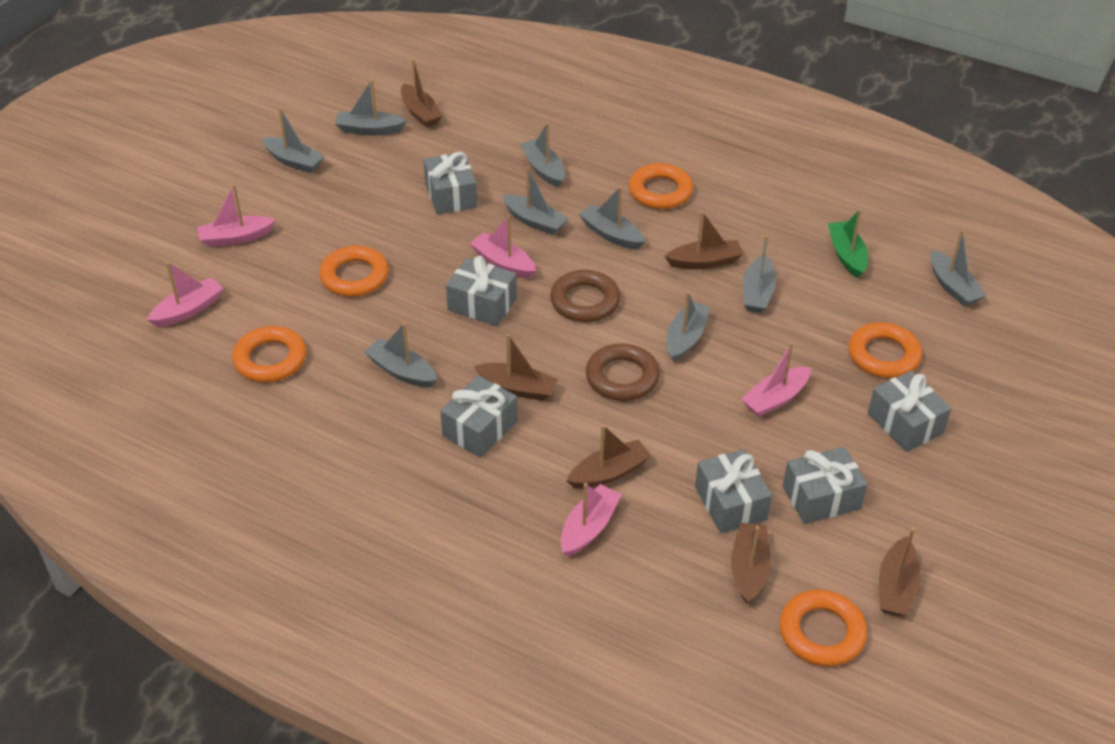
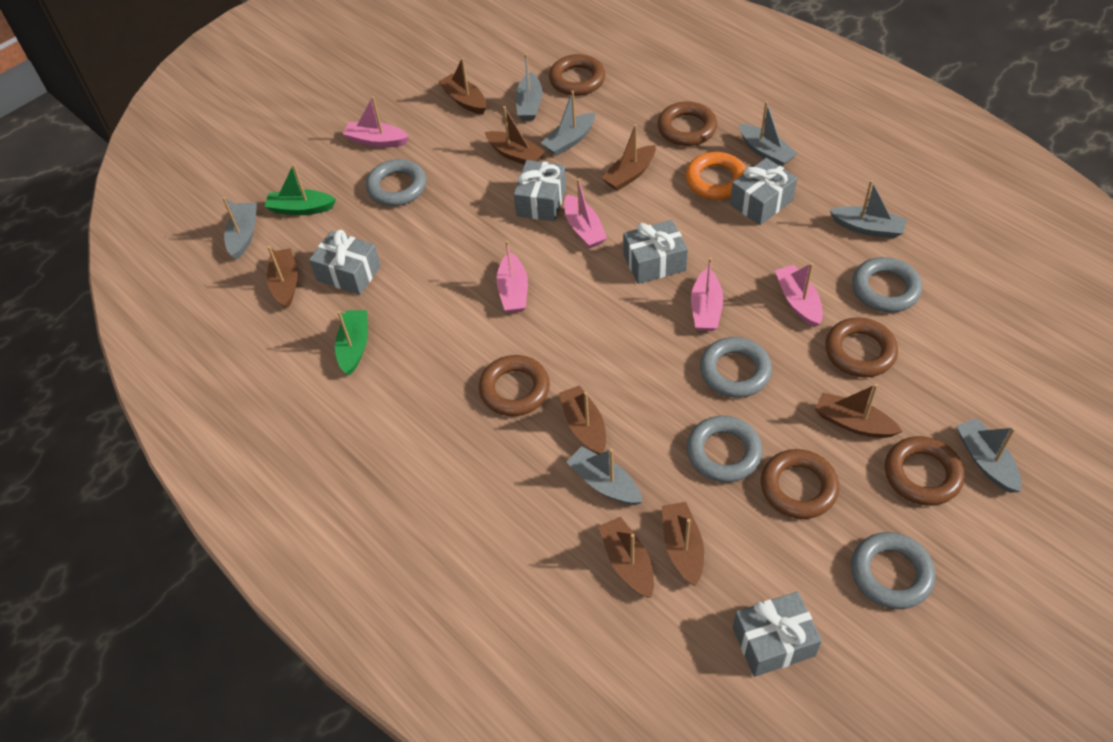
brown boat: [401,59,442,128] [474,334,558,401] [566,425,651,489] [665,211,743,269] [731,522,771,604] [879,528,920,617] = 6 -> [267,246,298,309] [438,58,486,115] [485,106,546,165] [559,385,606,454] [598,517,654,598] [602,124,656,191] [662,502,704,586] [815,384,903,438] = 8
brown ring: [550,270,620,322] [586,343,660,401] = 2 -> [479,355,550,416] [549,54,605,96] [657,101,717,146] [761,449,839,519] [825,318,898,377] [885,436,965,506] = 6
green boat: [828,209,868,278] = 1 -> [265,164,336,215] [335,310,368,375] = 2
grey boat: [262,108,325,173] [335,79,407,135] [364,323,437,388] [502,167,569,235] [520,122,565,188] [579,186,645,250] [667,292,710,362] [743,235,776,313] [930,229,987,306] = 9 -> [222,197,257,259] [515,54,542,121] [541,91,595,156] [567,446,643,505] [739,101,798,166] [830,180,907,239] [956,418,1022,493] = 7
grey gift: [424,152,477,215] [440,375,518,458] [446,256,517,326] [695,449,772,534] [783,447,868,524] [868,371,951,452] = 6 -> [309,230,381,295] [514,160,566,221] [623,220,688,284] [730,158,797,225] [733,591,822,677] = 5
grey ring: none = 0 -> [366,159,426,206] [686,416,763,483] [700,337,772,398] [851,532,936,609] [852,257,922,313] = 5
orange ring: [232,326,306,382] [319,246,389,297] [629,163,693,209] [780,590,867,667] [848,322,922,378] = 5 -> [685,152,746,199] = 1

